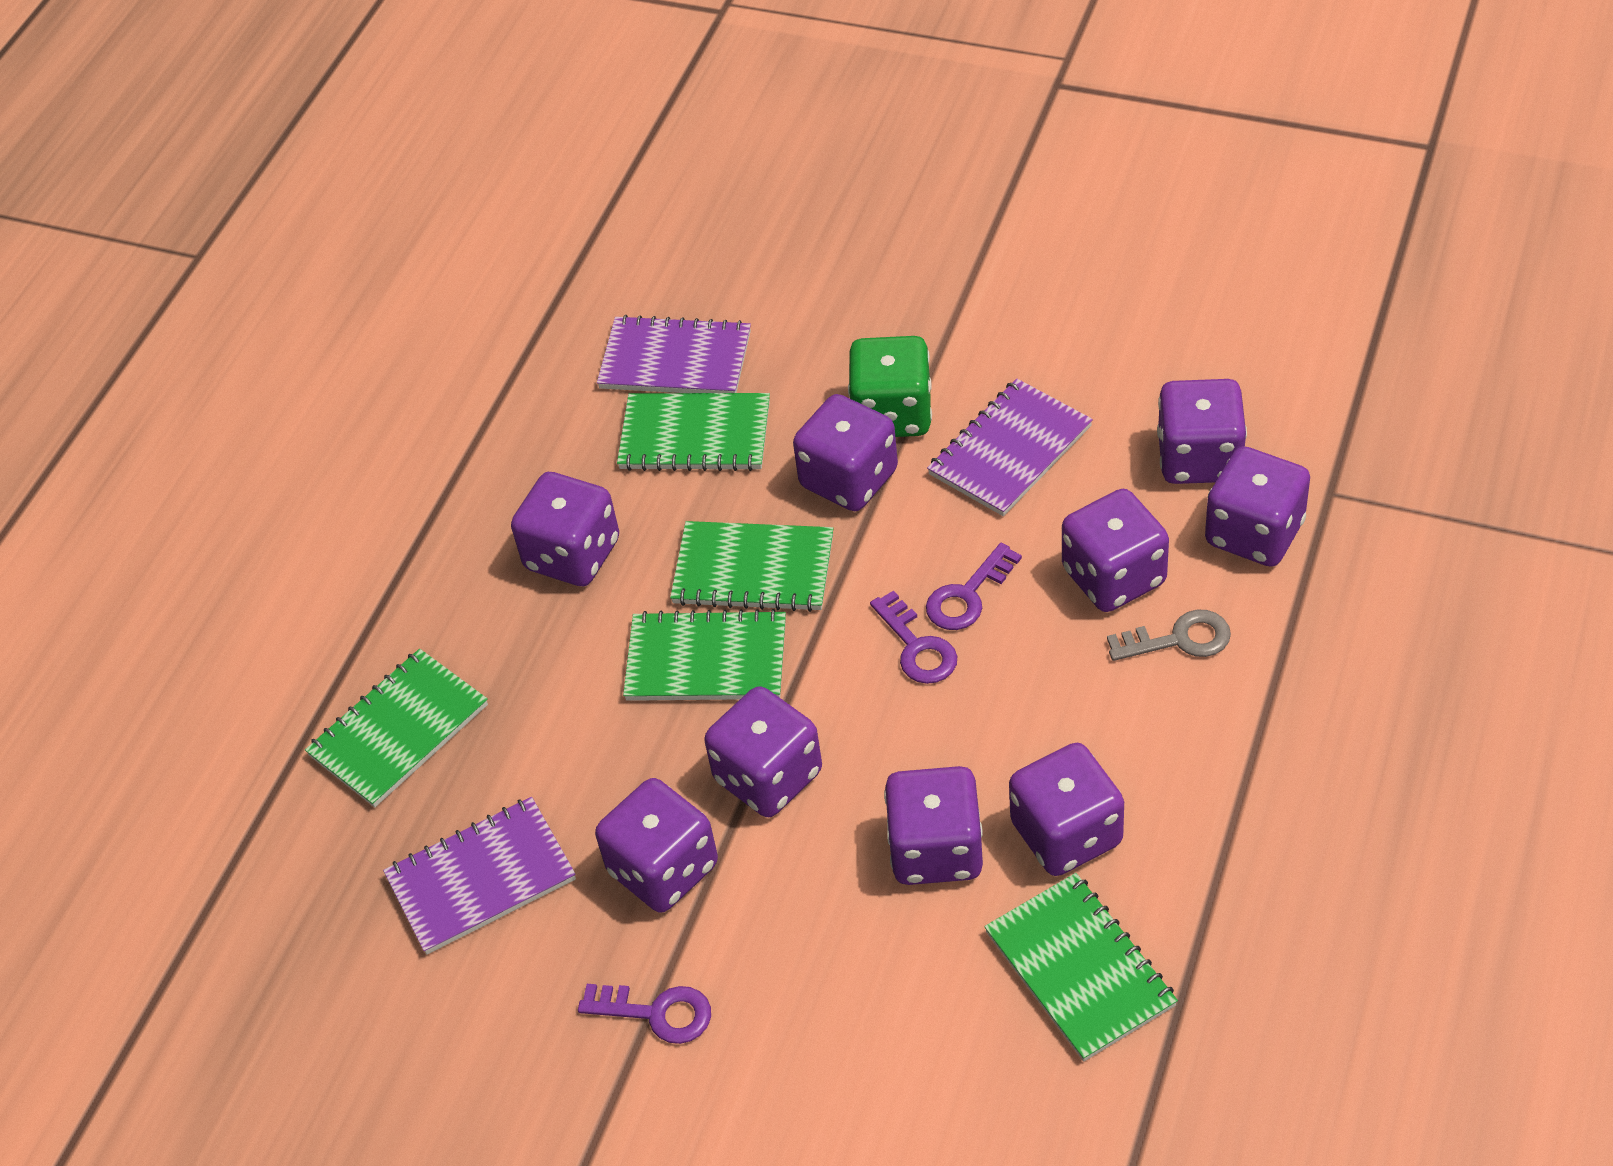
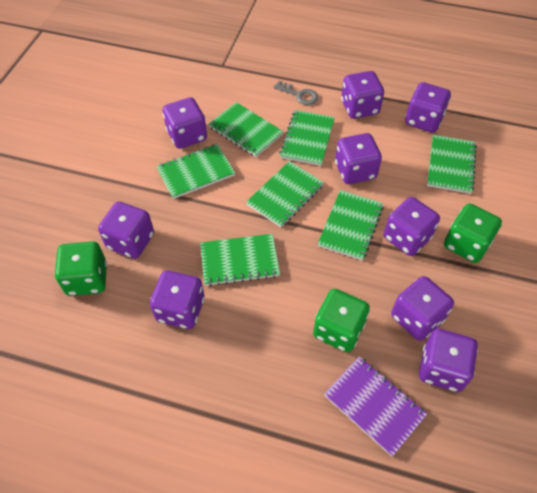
green dice: [848,336,932,437] = 1 -> [55,241,107,296] [313,289,370,352] [444,204,502,263] = 3
green notebook: [305,649,488,808] [617,393,770,471] [623,609,786,701] [670,521,834,612] [984,873,1178,1062] = 5 -> [156,144,235,199] [200,234,280,286] [209,102,283,157] [246,161,324,227] [279,110,335,166] [318,190,384,260] [427,135,477,194] = 7
purple key: [578,984,711,1044] [870,590,957,684] [926,543,1022,630] = 3 -> none = 0
purple notebook: [383,797,576,955] [597,315,751,393] [927,379,1093,516] = 3 -> [324,356,427,456] = 1

